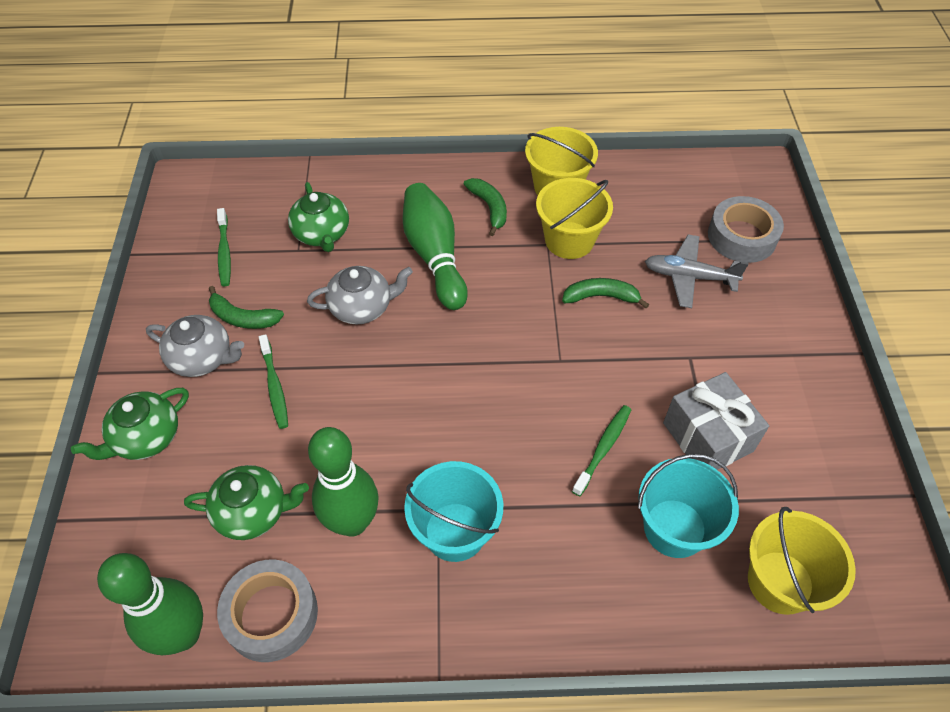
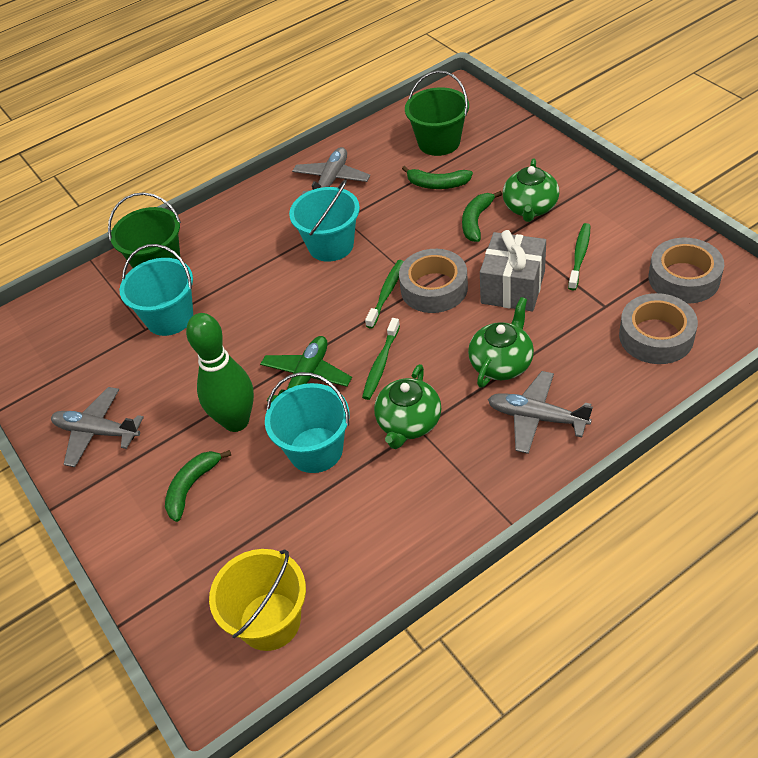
green bowling pin: [97,553,203,656] [308,427,379,537] [403,183,468,310] = 3 -> [186,313,254,432] = 1
green bucket: none = 0 -> [108,192,181,268] [405,71,469,156] = 2
green plane: none = 0 -> [260,336,352,403] = 1
grey plane: [645,234,748,308] = 1 -> [51,387,144,467] [292,147,370,195] [488,371,593,454] = 3
grey tape: [217,560,318,662] [708,196,784,263] = 2 -> [399,249,468,313] [619,293,698,364] [649,238,724,304] = 3
grey teapot: [146,315,244,377] [307,266,413,324] = 2 -> none = 0
turquoise bucket: [404,461,503,562] [638,454,739,558] = 2 -> [119,244,193,336] [265,372,350,473] [289,179,360,262] = 3
yellow bucket: [525,127,598,195] [536,178,613,259] [748,507,856,615] = 3 -> [209,549,306,651] = 1

